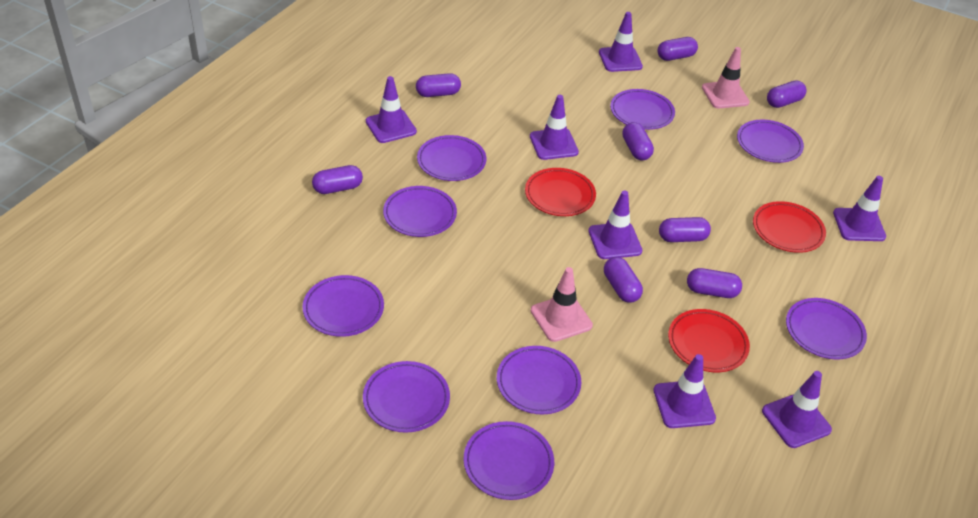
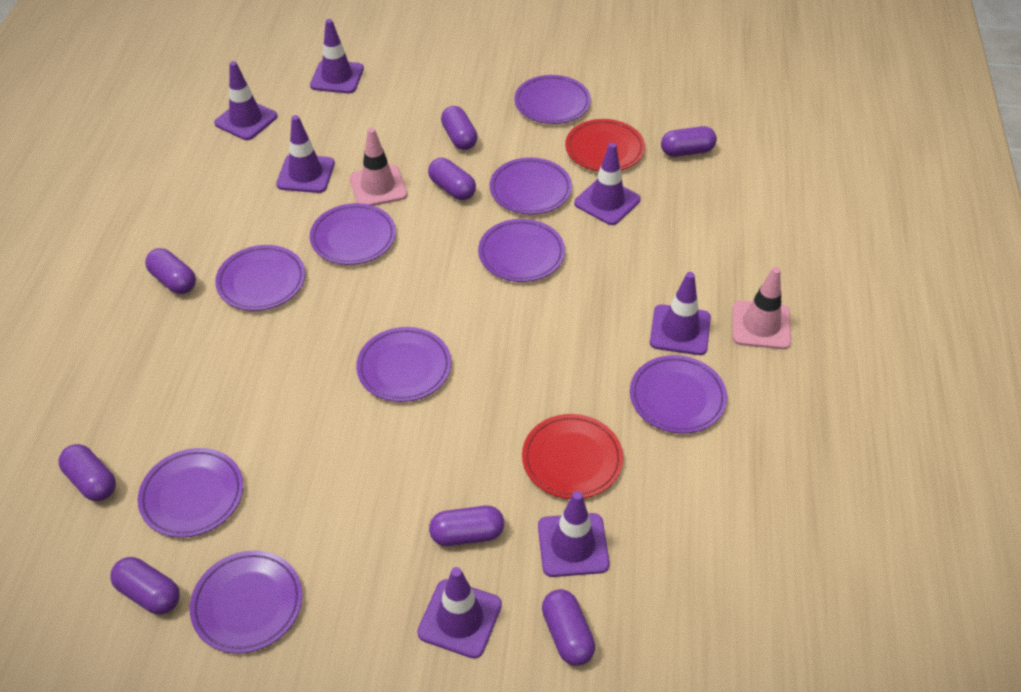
red plate: [525,168,596,216] [668,309,750,372] [753,201,826,253] = 3 -> [522,414,623,499] [565,119,645,171] = 2

